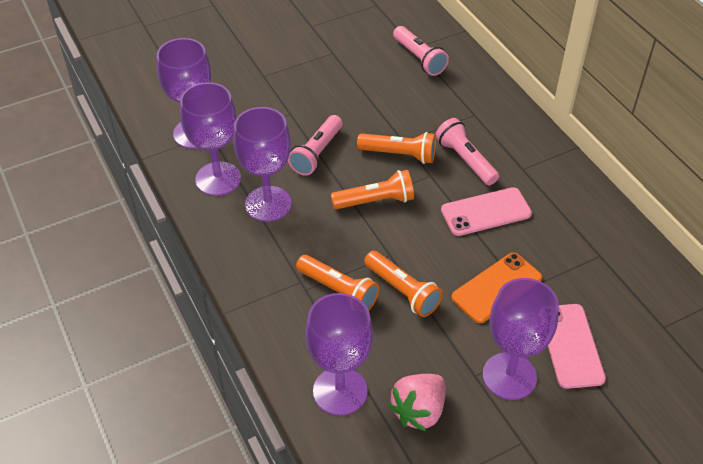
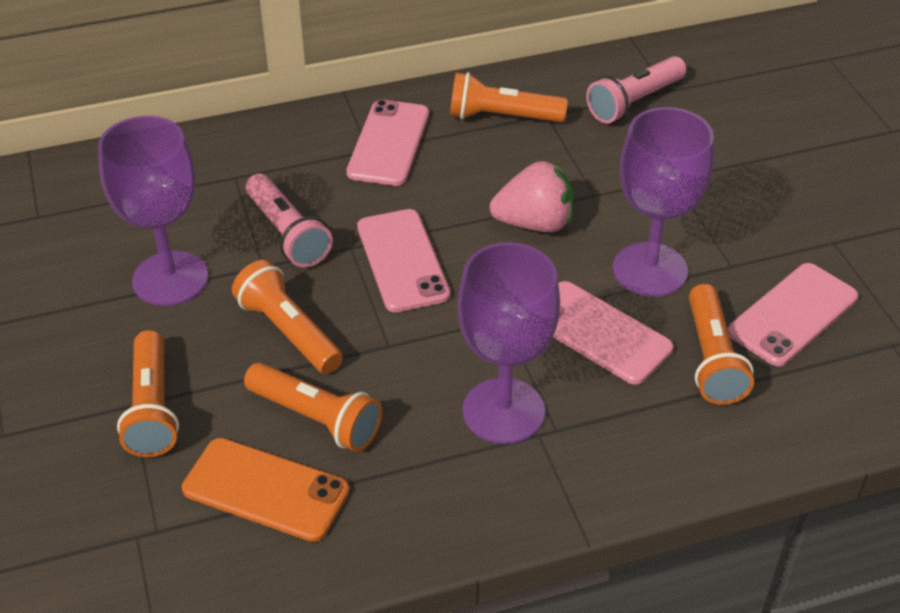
orange flashlight: [296,255,379,310] [331,170,414,209] [357,132,436,164] [364,251,443,317] = 4 -> [117,330,179,457] [232,260,343,374] [244,363,382,452] [450,72,568,122] [689,284,754,405] = 5
pink flashlight: [288,115,343,176] [393,26,449,76] [436,118,499,185] = 3 -> [246,174,332,268] [586,56,686,123] = 2
pink phone: [441,187,532,236] [548,304,606,389] = 2 -> [346,99,429,186] [357,209,450,312] [553,281,673,385] [728,263,858,367] = 4
purple goblet: [157,38,211,149] [180,82,241,196] [233,107,292,222] [305,293,373,416] [483,278,559,400] = 5 -> [98,116,208,306] [457,242,560,444] [613,107,714,297] = 3

